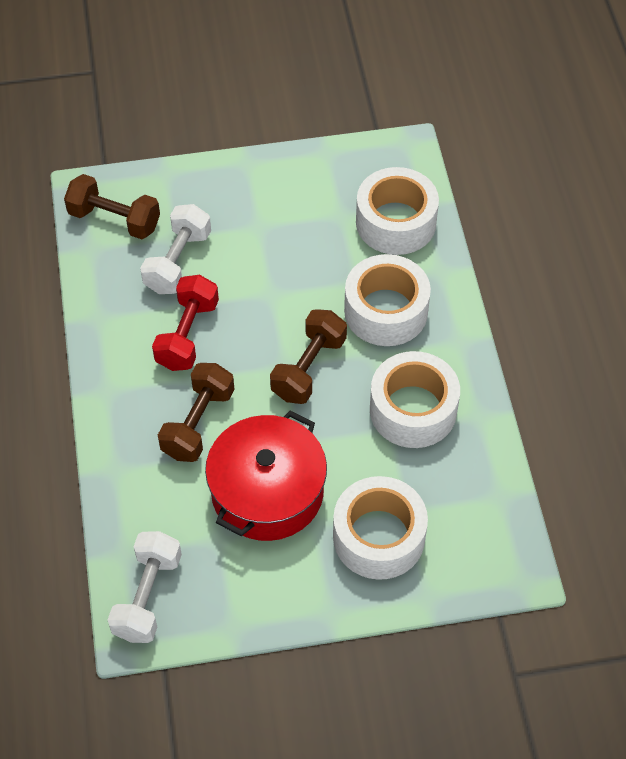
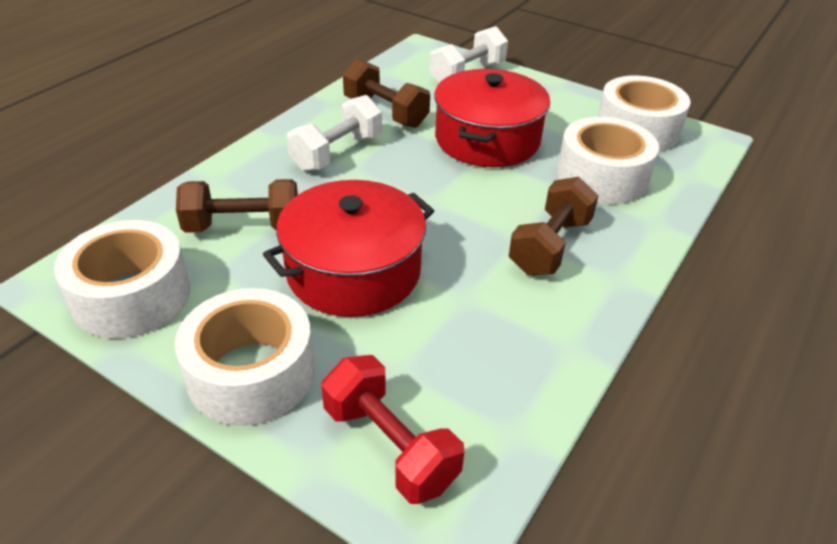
red pot: [205,411,327,541] = 1 -> [263,180,434,317] [434,69,550,167] = 2

